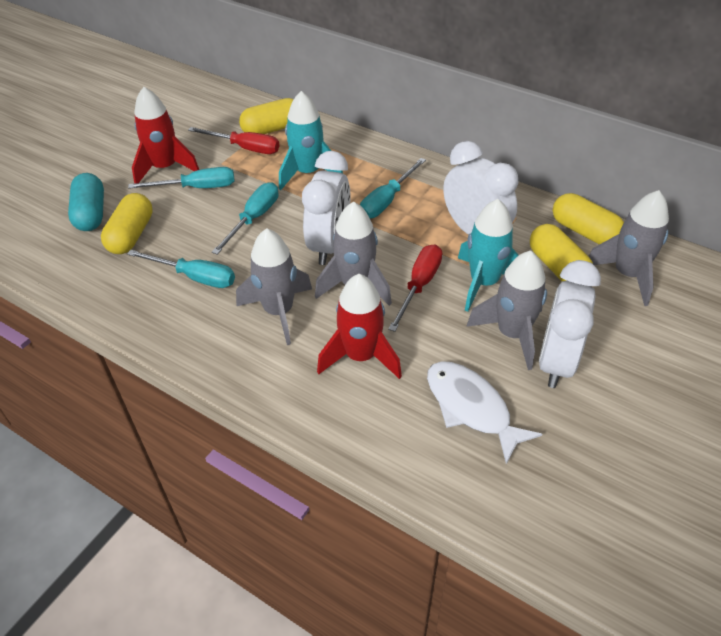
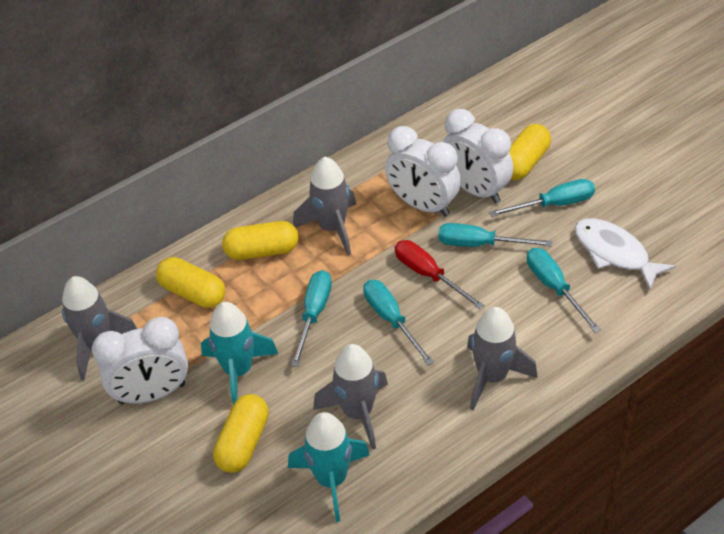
red rocket: [132,87,199,183] [317,274,402,379] = 2 -> none = 0
red screwdriver: [188,127,279,154] [388,244,442,332] = 2 -> [395,240,484,309] = 1
turquoise capsule: [68,173,104,231] = 1 -> none = 0
turquoise screwdriver: [127,250,235,288] [128,167,235,189] [212,182,279,255] [360,158,426,218] = 4 -> [291,270,332,367] [363,280,434,365] [438,223,552,247] [489,179,595,217] [527,248,601,333] = 5

